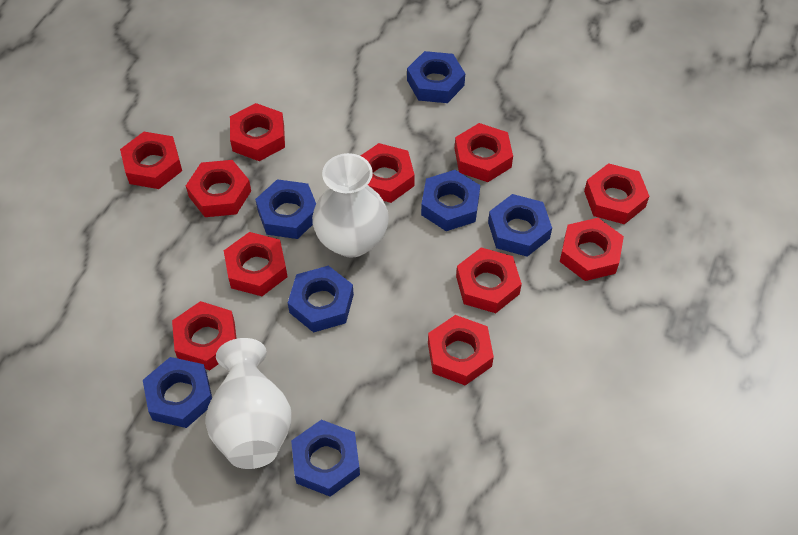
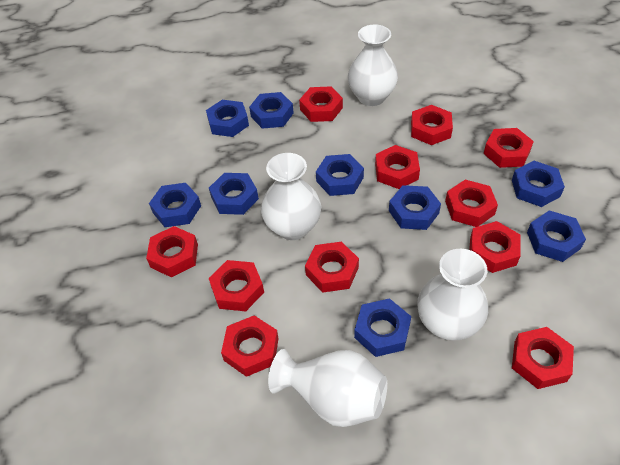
blue nut: [143,357,212,428] [255,179,316,239] [288,266,354,333] [291,420,360,497] [407,51,465,103] [421,170,480,231] [488,194,552,257] = 7 -> [149,183,201,227] [206,100,249,137] [209,173,259,215] [249,92,294,129] [316,154,364,196] [354,298,411,357] [389,185,441,230] [512,161,565,207] [527,210,586,262] = 9
white vase: [205,338,292,469] [312,153,389,258] = 2 -> [261,153,321,240] [268,349,387,427] [347,25,398,106] [417,249,488,341] = 4

